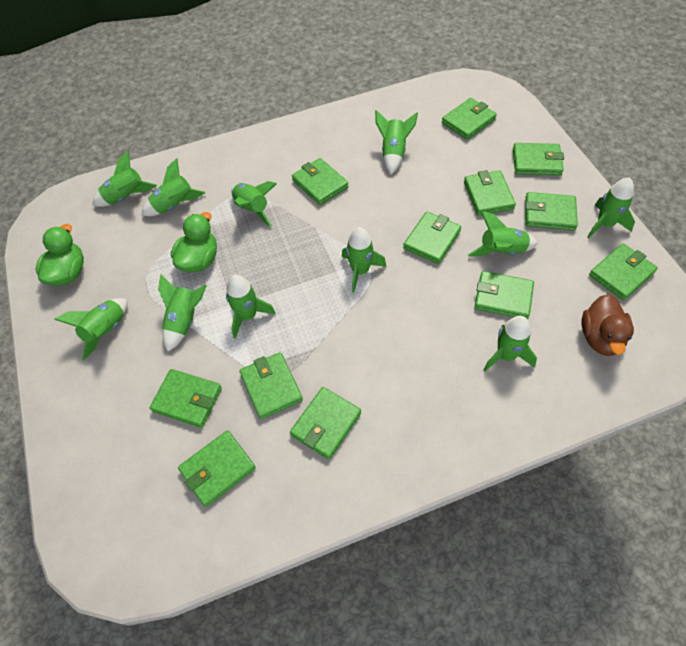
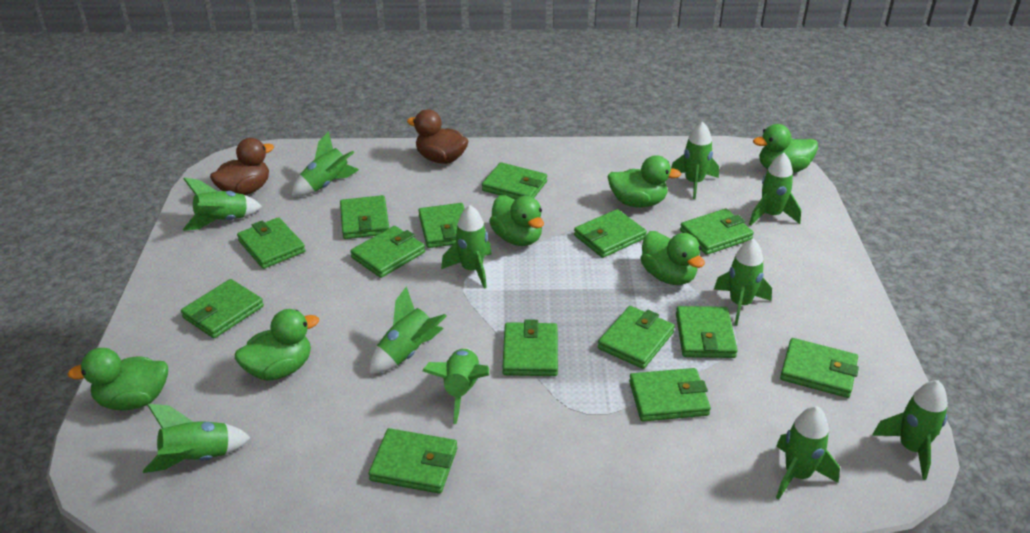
brown duck: [582,294,634,356] = 1 -> [210,138,274,195] [407,109,469,164] = 2
green duck: [35,224,84,286] [171,212,217,272] = 2 -> [68,348,168,411] [235,309,319,381] [489,195,544,246] [607,155,681,207] [640,231,705,285] [753,124,818,173] = 6
green wallet: [150,369,222,428] [178,430,256,507] [239,352,303,419] [290,387,361,459] [292,158,348,205] [403,211,461,264] [442,98,497,140] [464,170,516,216] [474,271,534,319] [513,143,564,176] [525,192,578,231] [589,244,658,300] = 12 -> [181,279,264,338] [237,217,306,269] [340,195,389,239] [350,226,425,278] [369,428,457,494] [418,203,465,248] [482,162,547,200] [502,319,558,376] [574,209,647,258] [598,306,675,369] [629,368,711,422] [676,306,738,358] [680,209,754,255] [780,338,859,398] = 14

